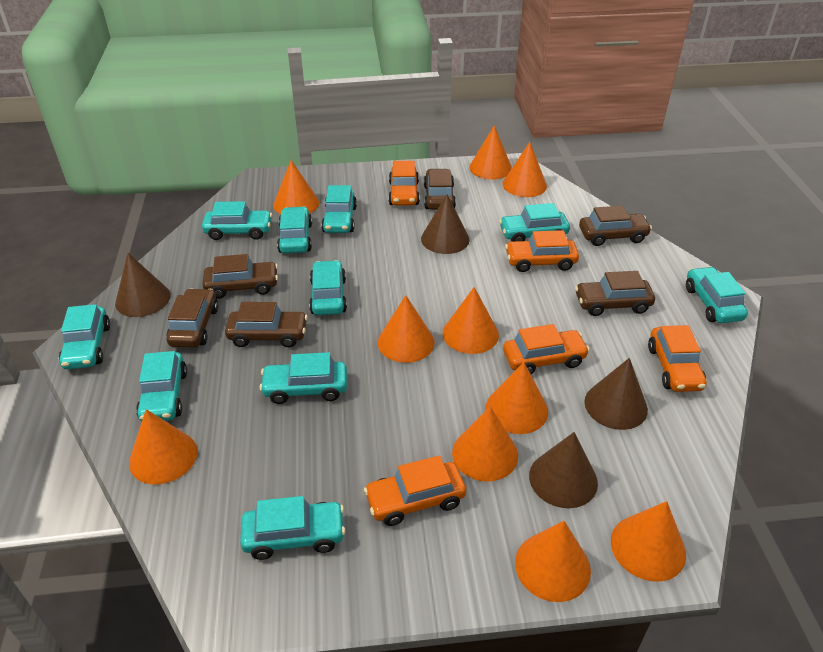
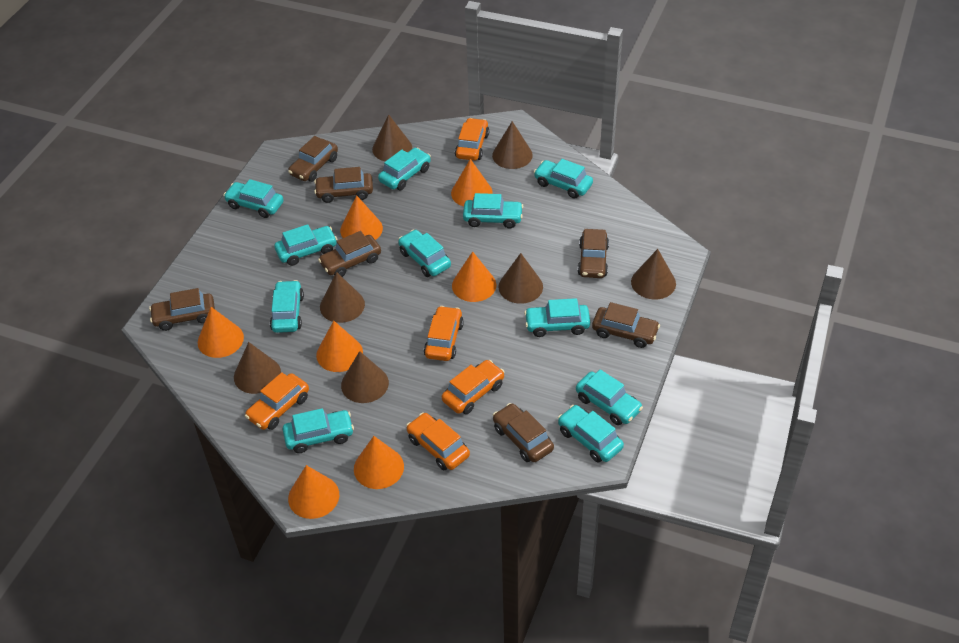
brown car: [166,288,218,348] [202,254,278,299] [225,302,308,347] [424,169,456,210] [575,271,655,316] [579,206,652,246] = 6 -> [149,288,215,331] [288,136,338,182] [314,167,373,203] [318,231,381,277] [493,403,554,462] [577,229,609,278] [592,302,660,348] = 7
brown cone: [115,253,170,317] [421,194,470,254] [529,432,598,508] [584,358,648,430] = 4 -> [234,342,281,394] [320,272,365,323] [341,351,389,403] [372,114,412,161] [492,121,533,169] [498,253,543,304] [631,249,676,299] = 7
orange cone: [129,409,197,485] [273,160,319,214] [378,295,435,363] [443,287,499,354] [452,406,518,482] [469,125,512,180] [486,362,548,434] [503,142,547,197] [515,521,591,602] [611,501,686,582] = 10 -> [198,307,244,358] [288,465,339,519] [316,321,363,372] [340,195,383,240] [354,436,404,489] [451,159,493,206] [452,251,496,302] = 7
turquoise car: [59,304,110,369] [136,351,187,422] [202,201,272,240] [240,496,346,560] [259,352,347,404] [277,206,312,253] [309,260,347,315] [321,185,357,233] [499,203,570,241] [686,266,748,323] = 10 -> [223,179,284,218] [270,280,304,333] [274,224,337,266] [283,408,354,453] [378,148,431,190] [398,230,451,277] [463,193,524,229] [524,298,590,337] [534,159,593,199] [558,405,624,462] [576,370,643,425] = 11

